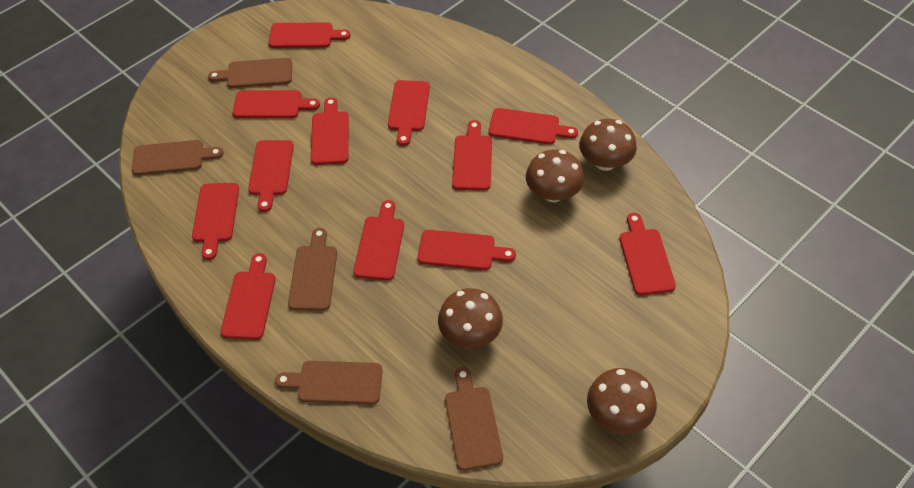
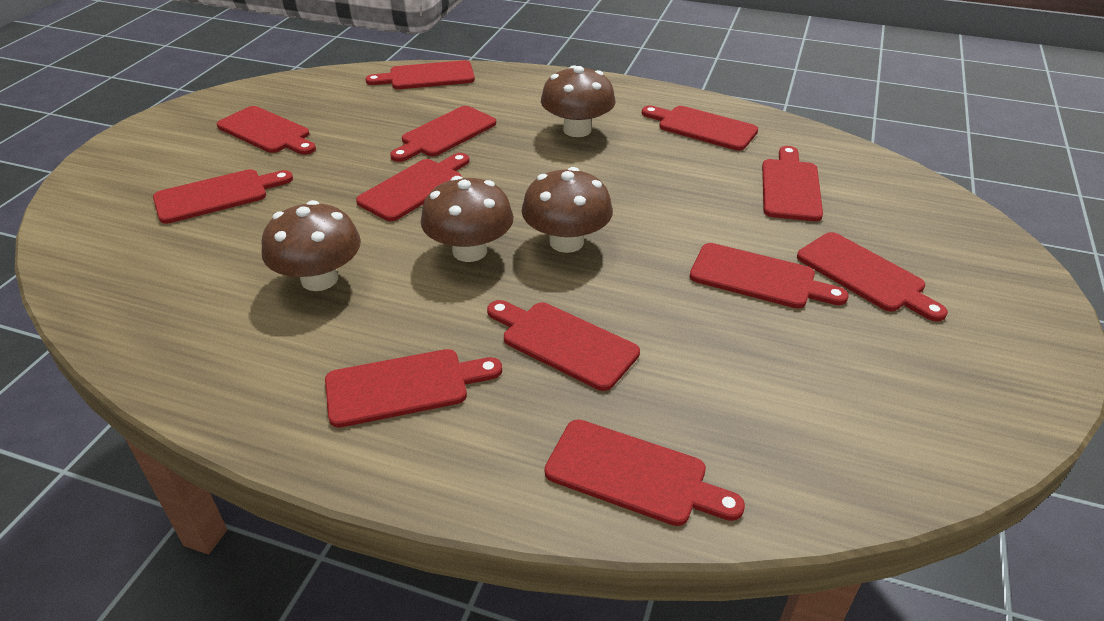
brown cutting board: [132,140,224,175] [208,58,292,88] [275,361,383,405] [288,228,337,311] [445,367,503,471] = 5 -> none = 0

